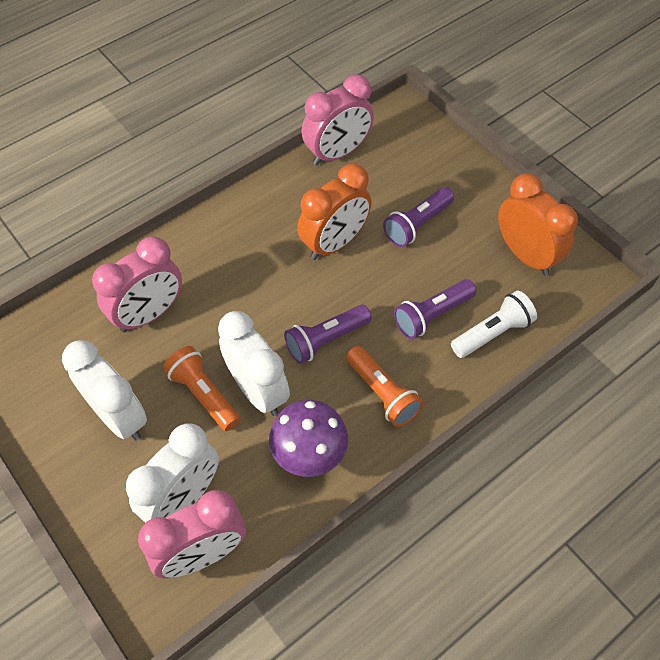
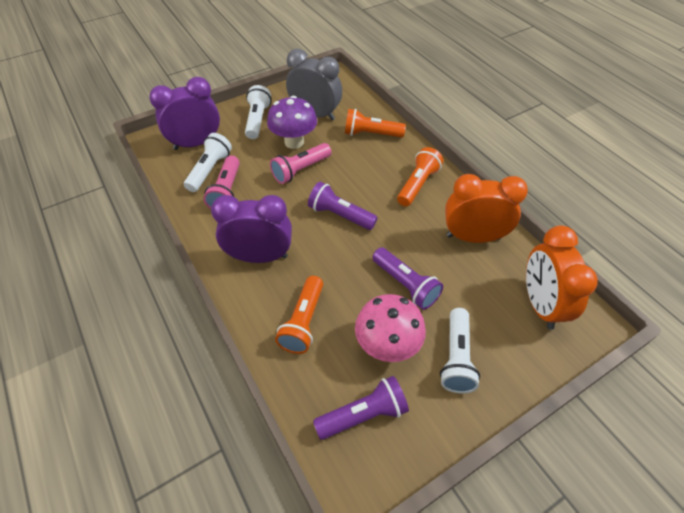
grey clock: none = 0 -> [286,49,342,120] = 1
orange flashlight: [163,346,240,431] [346,346,423,427] = 2 -> [275,276,323,354] [345,109,406,138] [397,147,443,206] = 3
pink clock: [92,236,182,332] [138,490,246,578] [301,75,374,165] = 3 -> none = 0
pink flashlight: none = 0 -> [203,155,240,209] [270,143,332,184] = 2
pink mushroom: none = 0 -> [355,294,426,362] = 1
purple clock: none = 0 -> [149,77,220,150] [211,195,292,263] = 2
white clock: [62,340,147,441] [126,423,219,523] [218,311,290,416] = 3 -> none = 0
white flashlight: [451,291,537,358] = 1 -> [184,133,232,192] [245,85,272,139] [440,308,480,393] = 3

